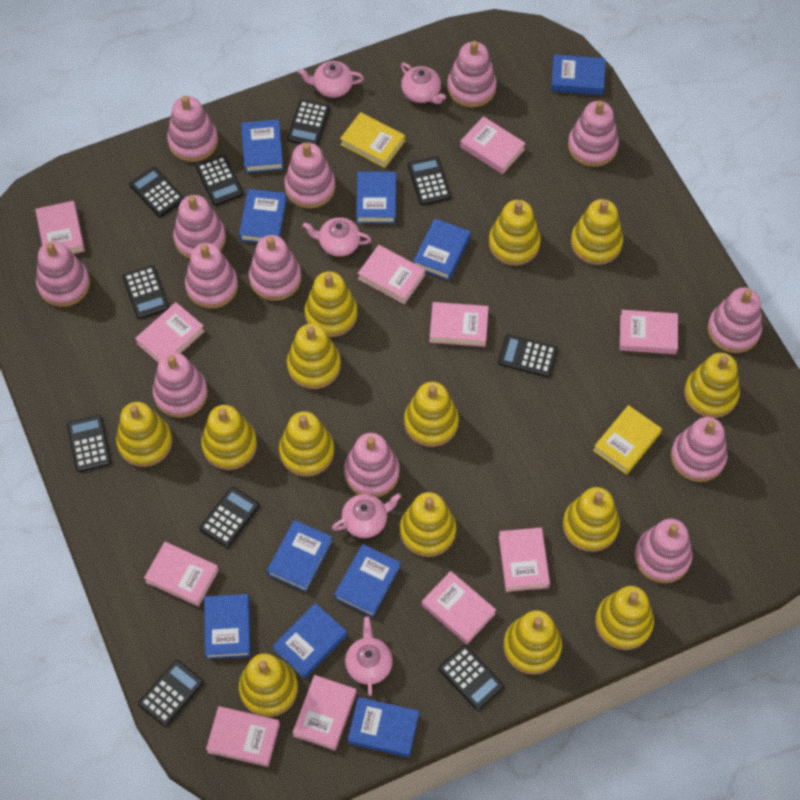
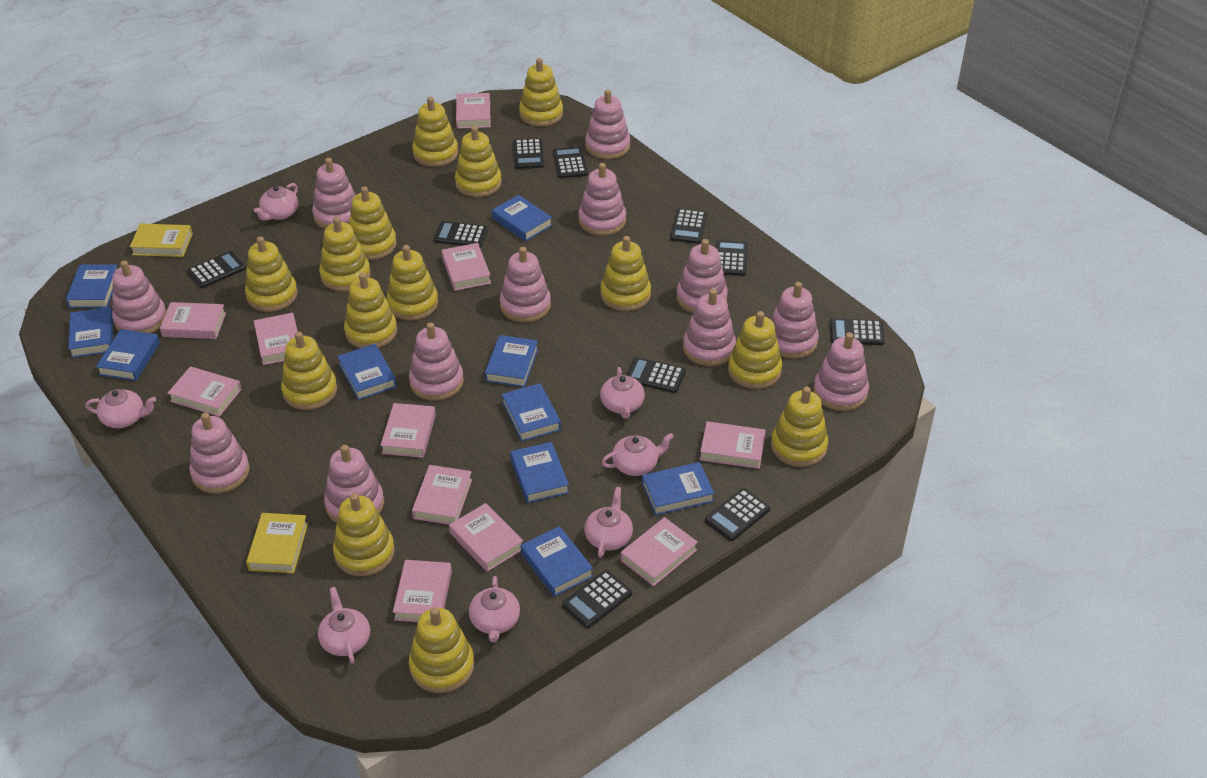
pink stacking toy: [36,241,90,307] [152,352,208,418] [167,96,218,162] [173,195,226,259] [185,243,238,309] [249,235,301,301] [284,143,335,208] [344,433,399,497] [447,41,497,107] [568,101,619,167] [634,519,693,583] [671,417,727,482] [707,287,762,353] = 13 -> [112,260,166,333] [189,413,249,494] [312,158,356,229] [324,445,384,523] [409,322,464,401] [500,247,551,322] [578,163,626,236] [585,89,630,159] [677,239,728,313] [683,289,736,366] [770,282,819,359] [813,332,869,411] = 12
pink teapot: [298,61,364,98] [303,217,371,257] [332,493,401,538] [345,616,393,696] [401,63,446,104] = 5 -> [85,389,156,428] [254,183,298,221] [318,587,370,664] [469,576,520,642] [584,487,633,558] [600,367,645,419] [601,433,674,476] = 7

